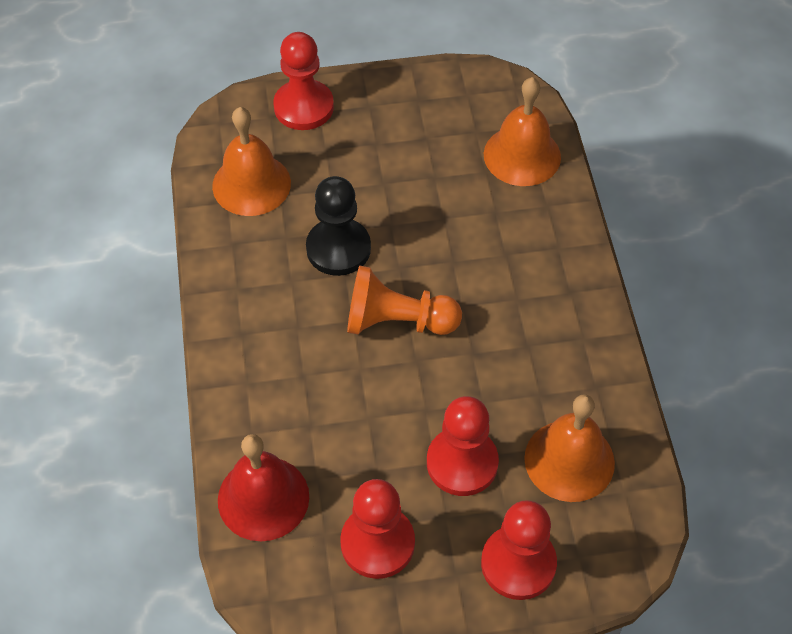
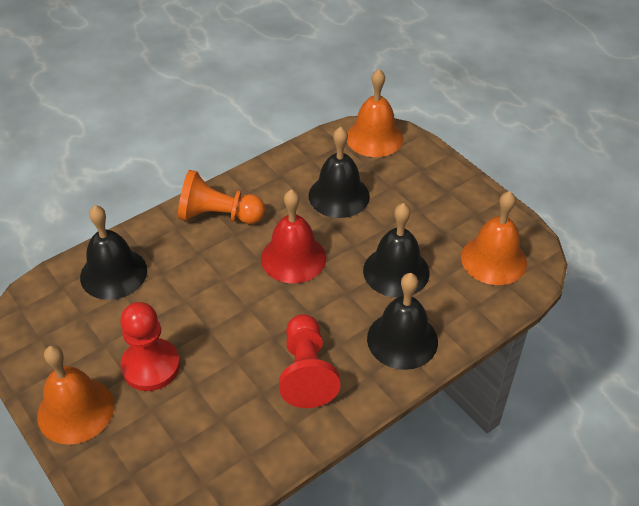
black bell: none = 0 -> [80,205,147,300] [309,127,370,218] [363,203,429,297] [367,273,438,370] = 4
black pawn: [306,176,371,276] = 1 -> none = 0
red pawn: [273,32,334,130] [340,479,415,579] [427,396,499,496] [481,500,557,600] = 4 -> [120,302,180,391] [279,314,340,408] = 2

